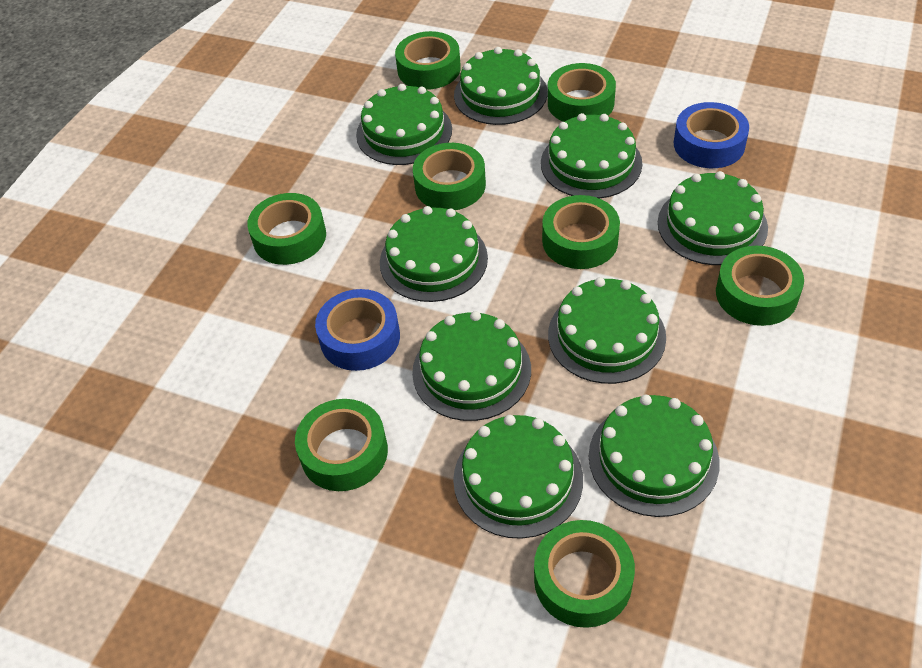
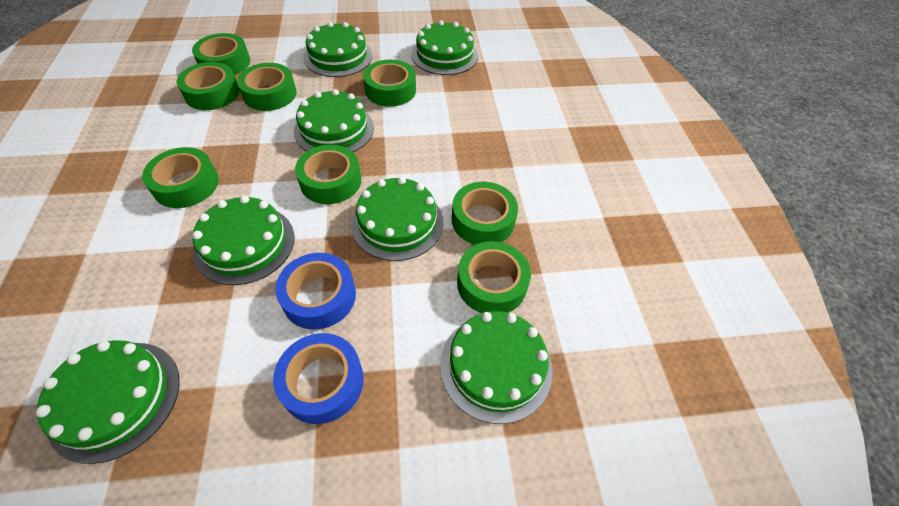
green cake: [356,84,452,165] [380,206,488,302] [412,311,531,421] [453,415,583,539] [454,47,548,125] [541,113,642,199] [548,277,666,384] [589,394,720,517] [658,171,768,265] = 9 -> [35,340,180,464] [192,196,294,285] [294,89,374,152] [304,22,373,77] [351,177,443,261] [411,20,478,75] [440,311,553,424] = 7

